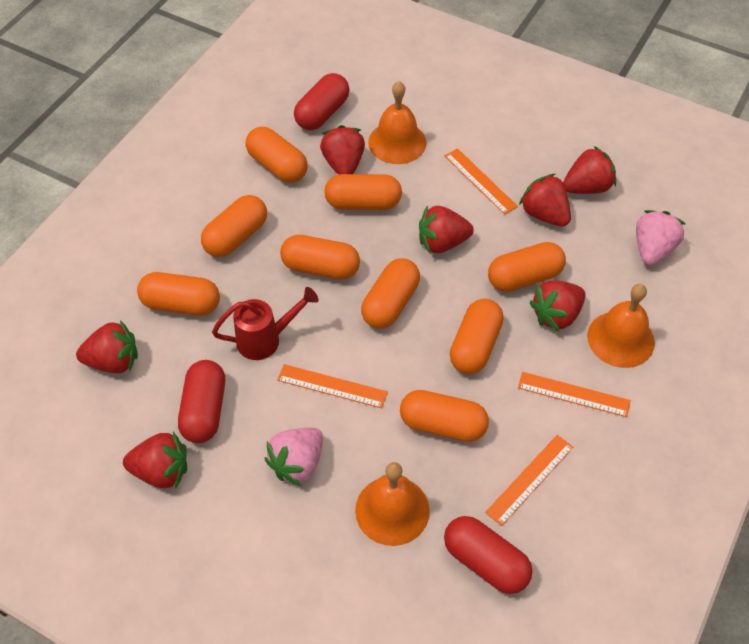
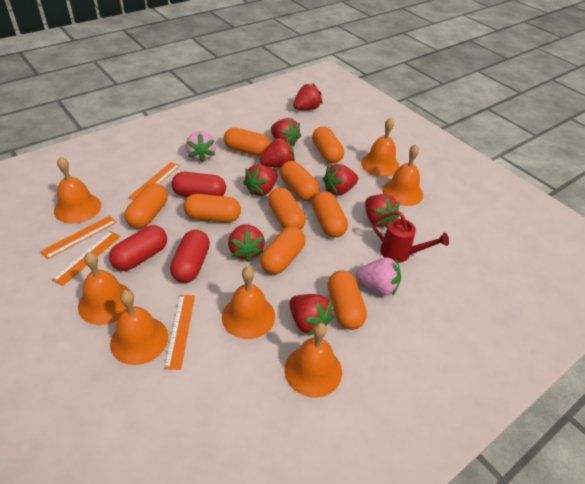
orange bell: [355,462,430,546] [368,81,426,164] [587,284,655,368] = 3 -> [54,156,101,224] [78,252,131,325] [110,290,168,365] [222,267,275,339] [284,322,342,398] [361,117,400,177] [382,144,423,206] = 7
red strawberry: [76,320,138,373] [123,432,187,488] [320,125,365,175] [419,205,474,253] [519,174,571,226] [529,281,586,332] [563,146,616,194] = 7 -> [228,224,265,262] [243,164,277,196] [260,137,295,168] [271,118,301,147] [289,294,333,336] [293,84,323,110] [323,164,358,196] [365,194,400,228] = 8

